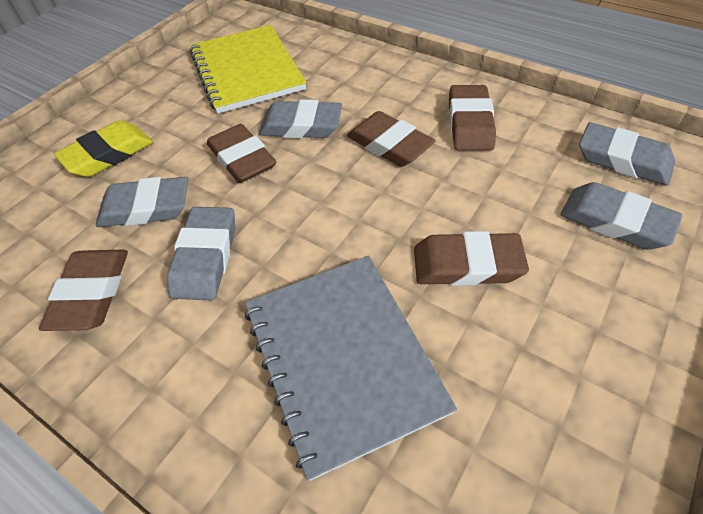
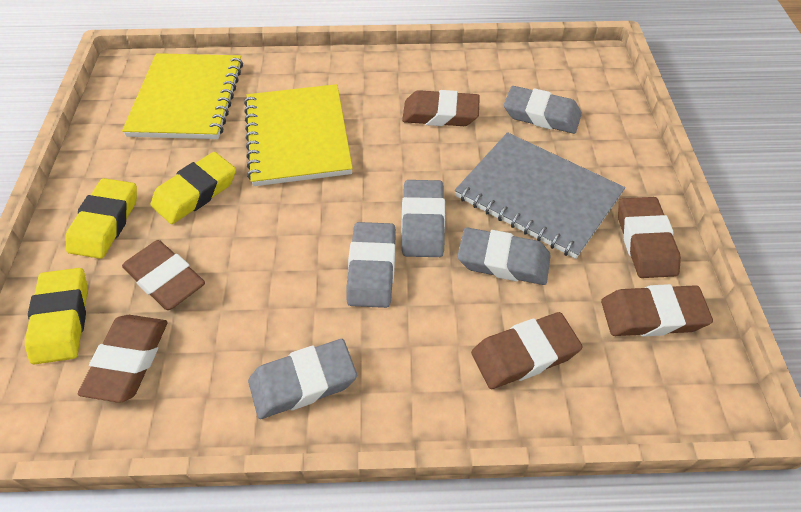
brown eraser: [39,250,128,331] [207,124,276,183] [347,111,436,167] [414,231,529,286] [449,85,496,151] = 5 -> [78,315,168,403] [122,240,205,310] [402,90,480,126] [471,312,583,389] [601,284,713,337] [618,197,681,278] = 6
yellow eraser: [54,120,153,177] = 1 -> [25,268,88,364] [66,178,137,259] [151,152,236,224] = 3
yellow notebook: [190,25,306,114] = 1 -> [122,53,243,139] [244,84,353,186] = 2

